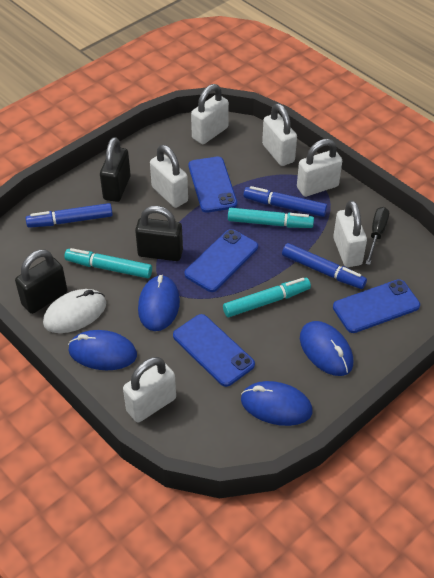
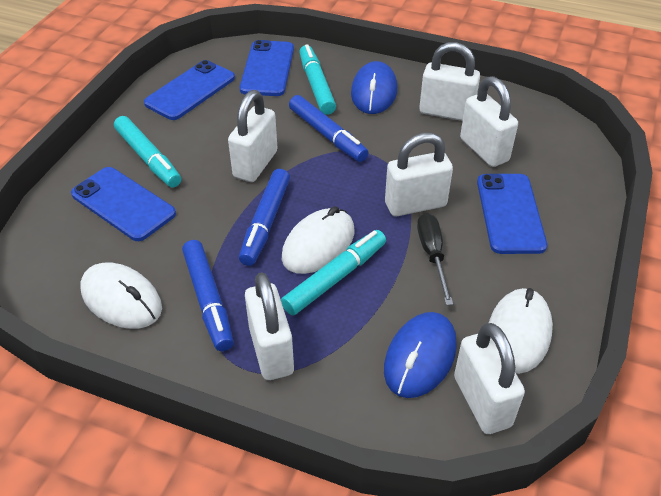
black padlock: [15,250,67,314] [100,137,131,202] [135,206,183,261] = 3 -> none = 0
blue mouse: [68,330,137,370] [138,275,180,331] [241,381,313,426] [300,321,353,376] = 4 -> [351,61,397,114] [384,312,457,398] = 2
white mouse: [43,289,106,333] = 1 -> [80,263,162,329] [282,206,354,274] [489,288,553,374] = 3

